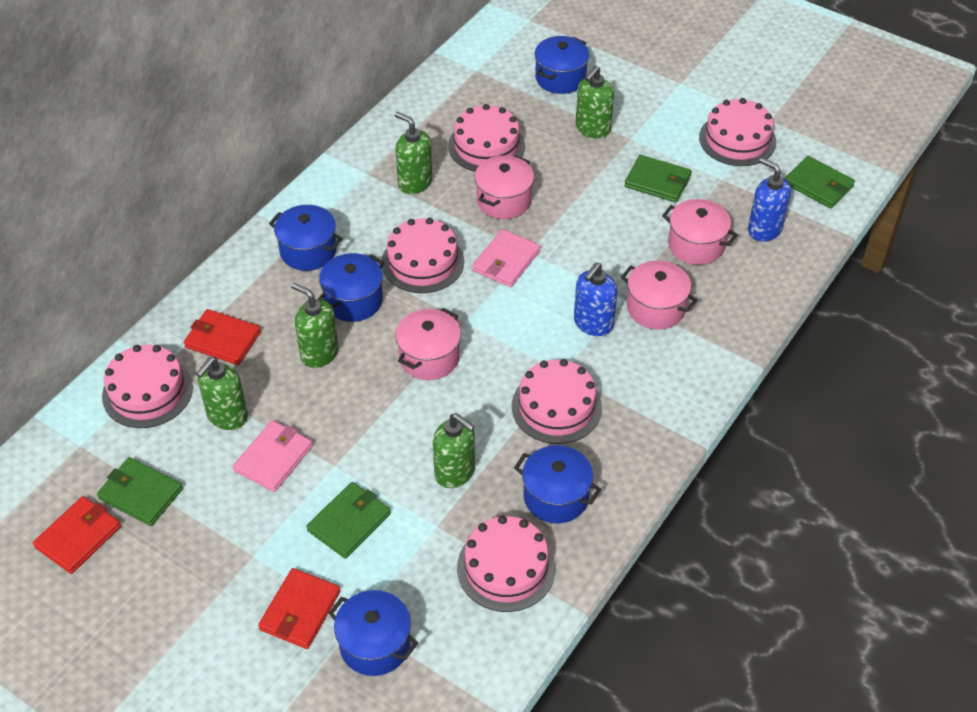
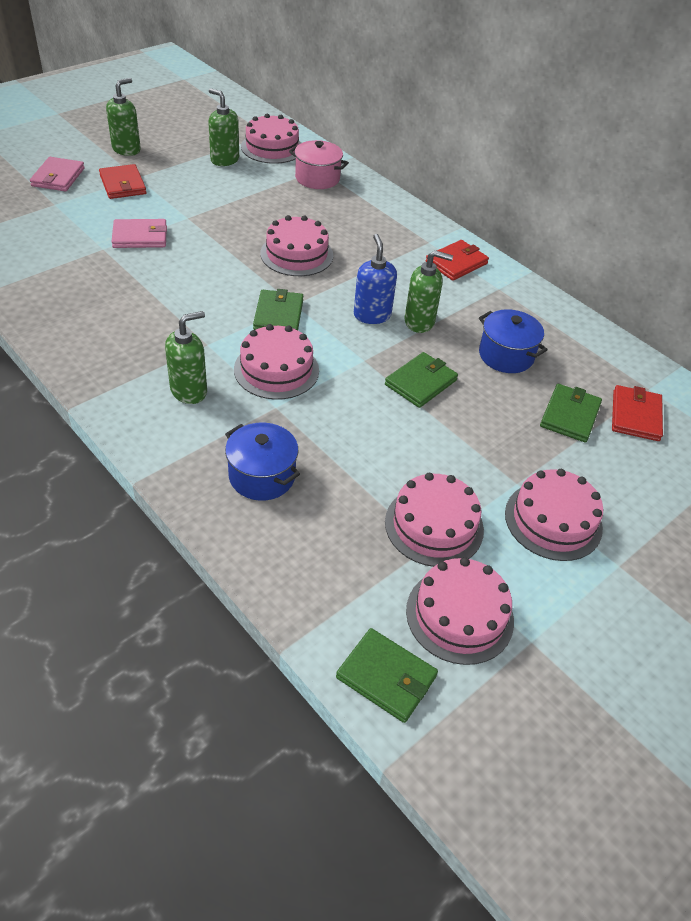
blue pot: [269,205,343,271] [318,253,384,322] [329,590,418,676] [514,445,601,523] [535,36,589,94] = 5 -> [225,423,300,501] [479,309,548,373] = 2
blue soap dispenser: [574,262,618,336] [748,158,791,242] = 2 -> [354,234,397,324] = 1
green soap dispenser: [196,357,248,430] [291,283,339,368] [395,112,433,194] [433,413,475,488] [575,66,614,138] = 5 -> [106,78,141,156] [165,311,207,404] [208,88,239,166] [405,250,453,333] = 4
pink pot: [395,308,461,380] [475,155,534,219] [621,261,698,330] [662,199,738,265] = 4 -> [289,140,349,189] = 1

